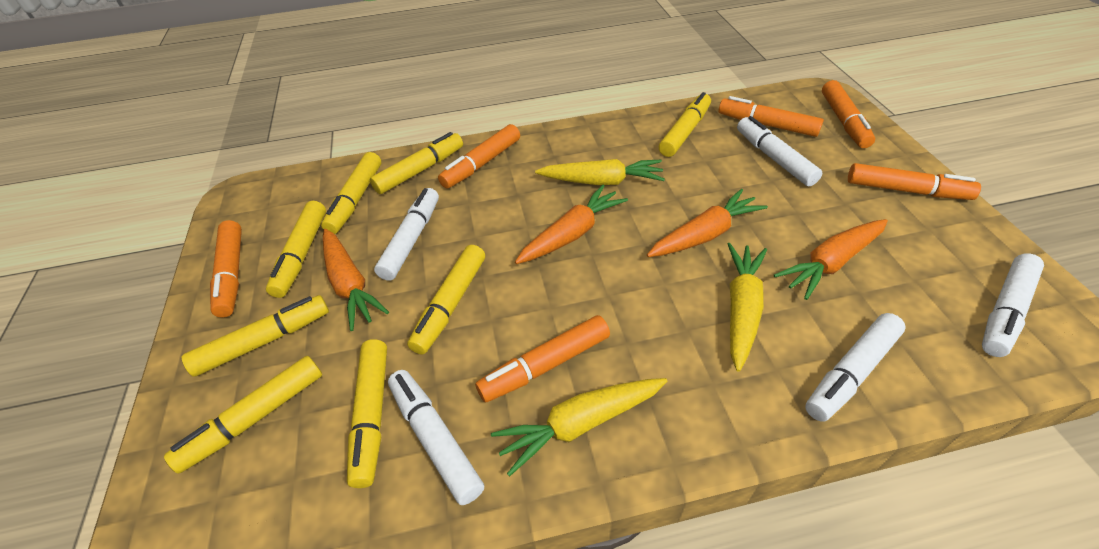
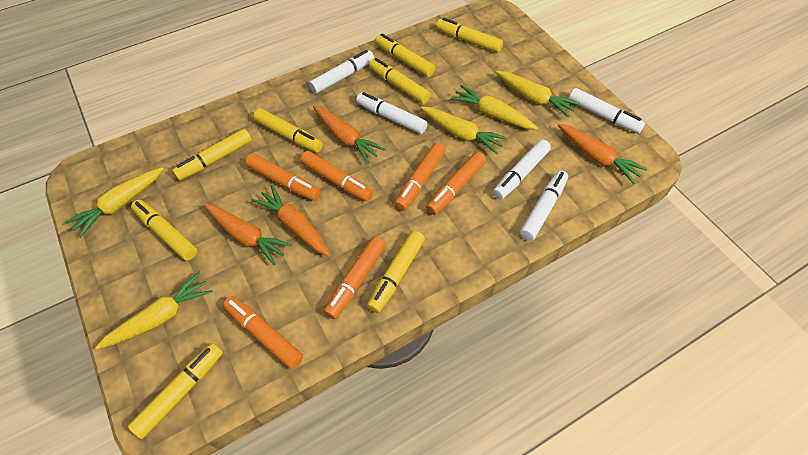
yellow carrot: [491,378,667,476] [535,159,665,185] [728,243,767,372] = 3 -> [65,167,164,238] [95,272,213,350] [420,107,507,154] [451,85,537,130] [496,71,579,118] = 5

